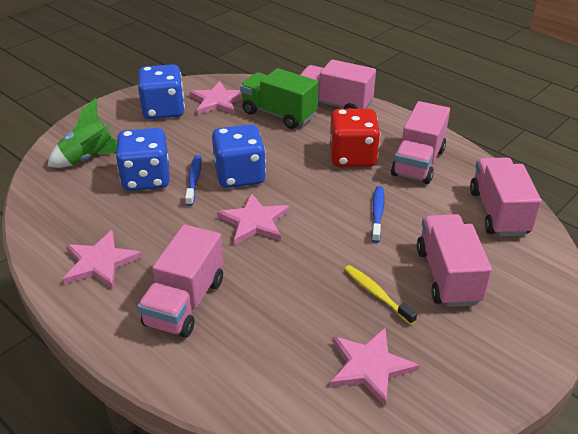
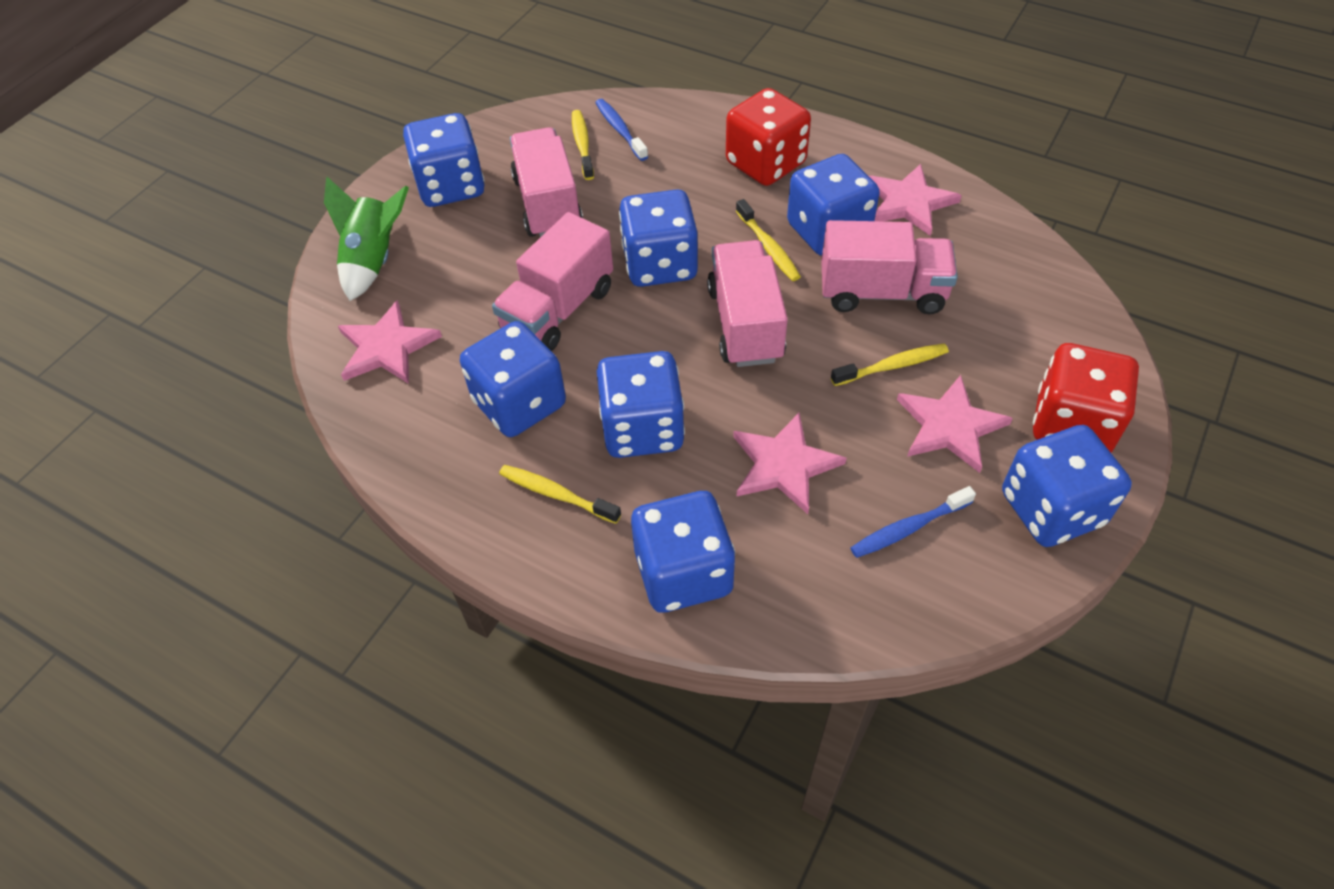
blue dice: [116,128,170,191] [138,64,185,119] [212,124,266,188] = 3 -> [403,113,485,207] [460,321,566,437] [597,351,685,458] [619,189,698,287] [631,491,735,613] [787,154,880,256] [1002,425,1132,547] = 7
green truck: [240,68,319,129] = 1 -> none = 0
pink truck: [137,225,223,338] [300,59,376,109] [391,101,450,184] [417,214,492,307] [470,157,542,237] = 5 -> [492,212,613,351] [510,127,583,237] [707,240,788,367] [821,220,958,314] = 4
red dice: [330,109,380,167] = 1 -> [726,88,811,186] [1033,343,1139,453] = 2
yellow toothbrush: [344,265,417,325] = 1 -> [499,465,621,524] [572,110,594,180] [736,199,801,281] [831,344,949,386] = 4

